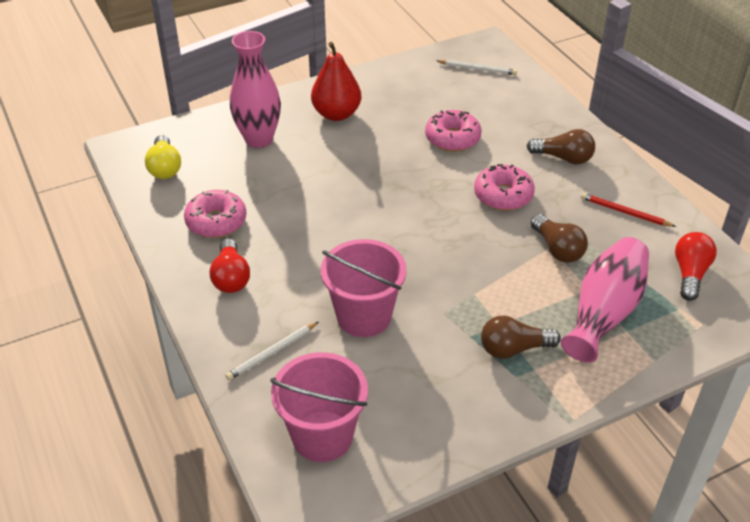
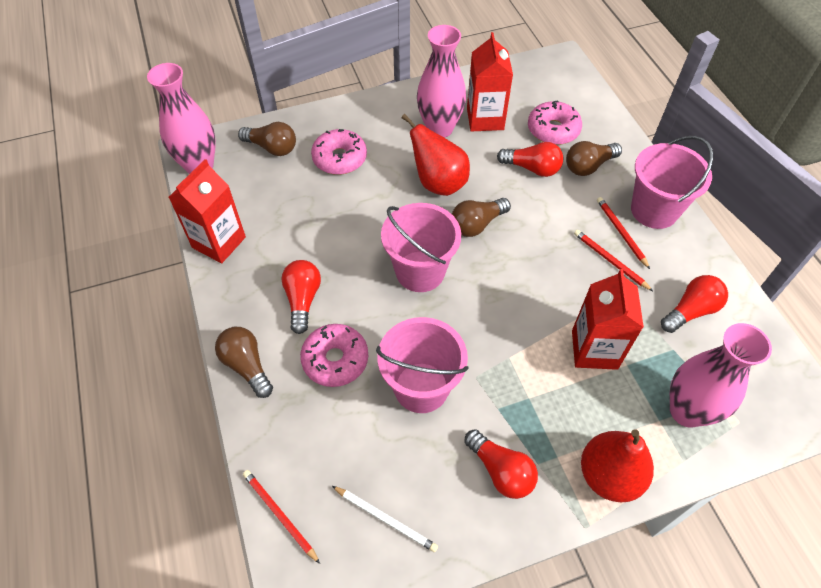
brown light bulb: [481,316,561,359] [527,129,595,164] [531,214,588,263] = 3 -> [215,327,273,398] [238,122,296,156] [452,198,511,237] [566,141,622,176] = 4
pink bucket: [270,352,368,462] [321,239,407,337] = 2 -> [376,317,469,413] [381,203,461,292] [631,136,713,229] = 3
pink vase: [230,31,281,148] [561,237,649,363] = 2 -> [147,63,216,174] [417,25,466,138] [670,323,772,428] = 3
red carton: none = 0 -> [169,159,246,263] [467,32,513,132] [572,269,644,370] = 3
red light bulb: [210,238,250,293] [675,232,717,301] = 2 -> [281,260,321,334] [464,429,538,499] [497,142,563,177] [661,275,728,333] = 4
red pear: [311,42,361,121] = 1 -> [402,114,470,196] [581,429,654,502] = 2
red pencil: [581,193,676,227] = 1 -> [243,470,320,564] [574,230,653,291] [597,197,650,269] = 3
white pencil: [225,322,318,380] [436,60,517,75] = 2 -> [332,486,438,552] = 1
yellow light bulb: [145,135,181,179] = 1 -> none = 0

